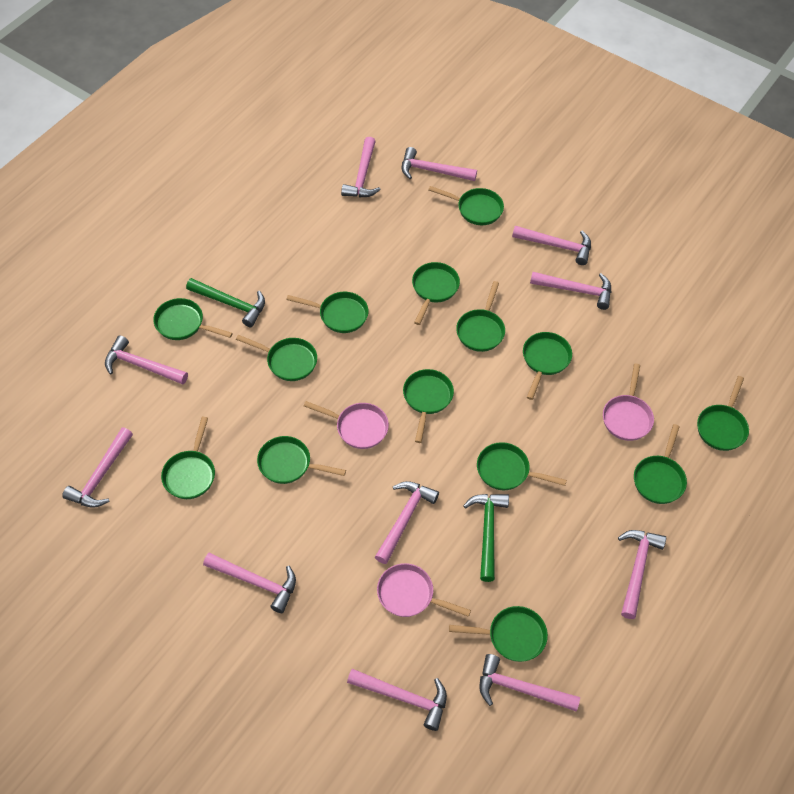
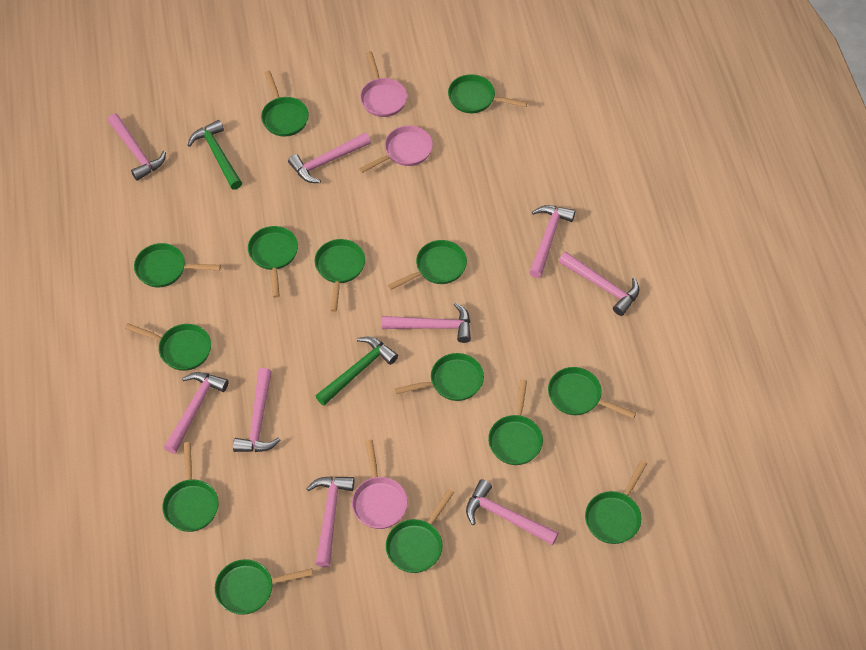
pink hammer: [62,428,133,508] [105,335,188,384] [203,553,296,613] [341,137,381,197] [347,669,447,731] [375,481,439,564] [402,147,477,181] [479,654,580,712] [512,226,591,265] [530,272,611,310] [618,530,666,619] = 11 -> [108,114,166,181] [164,372,229,454] [233,368,280,452] [288,133,371,183] [306,476,354,567] [382,302,471,343] [466,479,559,545] [529,205,575,278] [559,252,640,316] = 9

